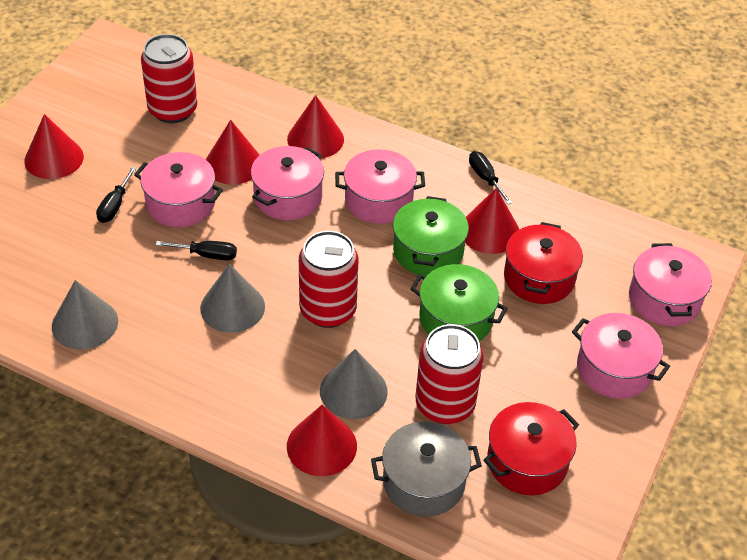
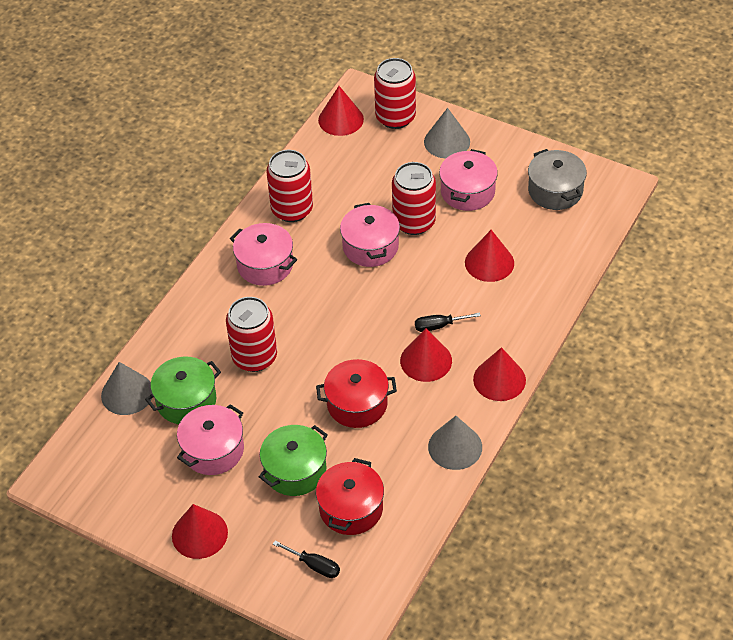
black screwdriver: [96,166,137,223] [155,241,237,260] [469,151,512,204] = 3 -> [273,540,340,578] [415,312,481,332] = 2
pink pot: [134,152,223,227] [251,146,324,220] [335,149,425,224] [572,313,670,399] [629,243,712,326] = 5 -> [177,404,244,475] [230,223,297,286] [340,203,400,267] [439,149,498,211] = 4
red can: [141,34,197,123] [299,231,359,328] [415,324,484,424] = 3 -> [226,297,277,372] [266,150,313,222] [374,58,416,129] [392,162,436,235] = 4

